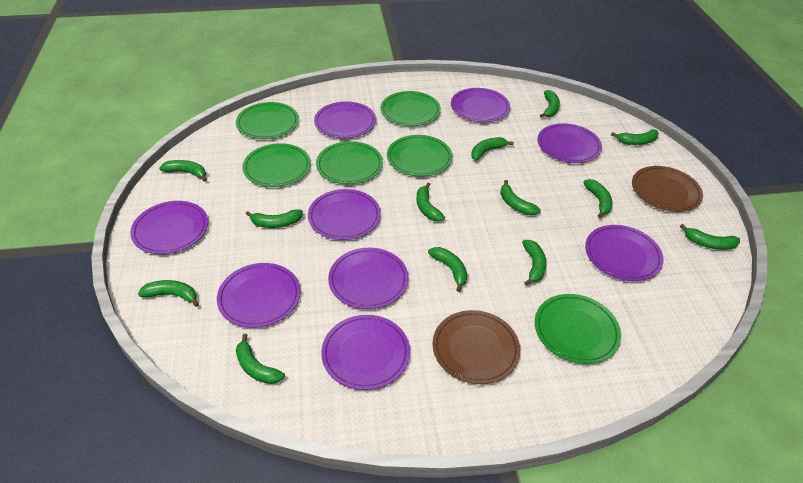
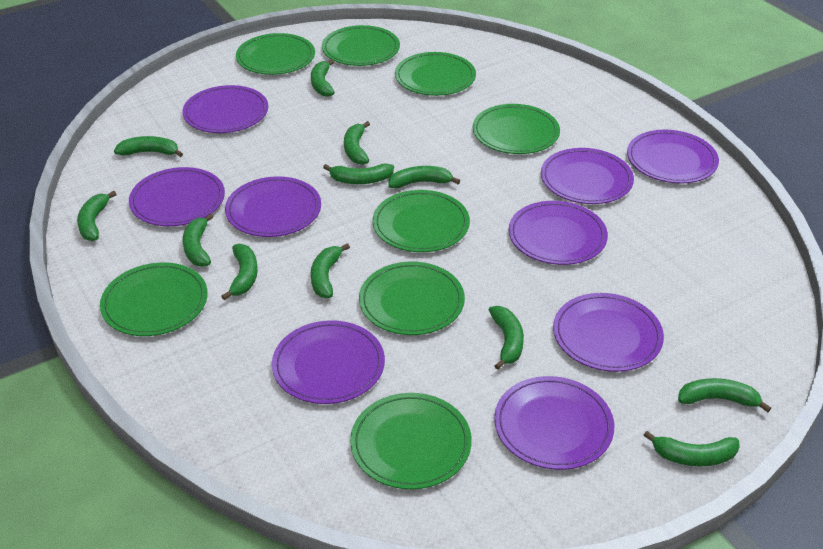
brown plate: [433,310,520,384] [632,166,703,212] = 2 -> none = 0
green banana: [138,280,199,307] [159,160,207,182] [236,334,285,384] [246,209,303,228] [417,183,445,221] [428,247,467,292] [471,137,514,160] [500,180,541,215] [522,240,547,286] [540,90,560,118] [583,179,612,218] [611,129,659,145] [680,224,740,250] = 13 -> [77,191,117,241] [114,136,183,157] [182,214,213,267] [221,244,258,300] [311,59,335,97] [311,243,350,298] [323,163,394,184] [344,121,370,165] [388,166,460,188] [489,306,524,370] [644,431,740,466] [678,378,771,412] = 12
green plate: [236,102,299,139] [243,143,311,187] [316,141,383,184] [381,91,441,126] [387,135,452,177] [535,294,621,364] = 6 -> [100,262,208,336] [236,33,315,75] [322,25,400,66] [350,393,472,489] [359,262,465,335] [372,190,470,252] [395,52,476,96] [473,104,560,154] = 8

